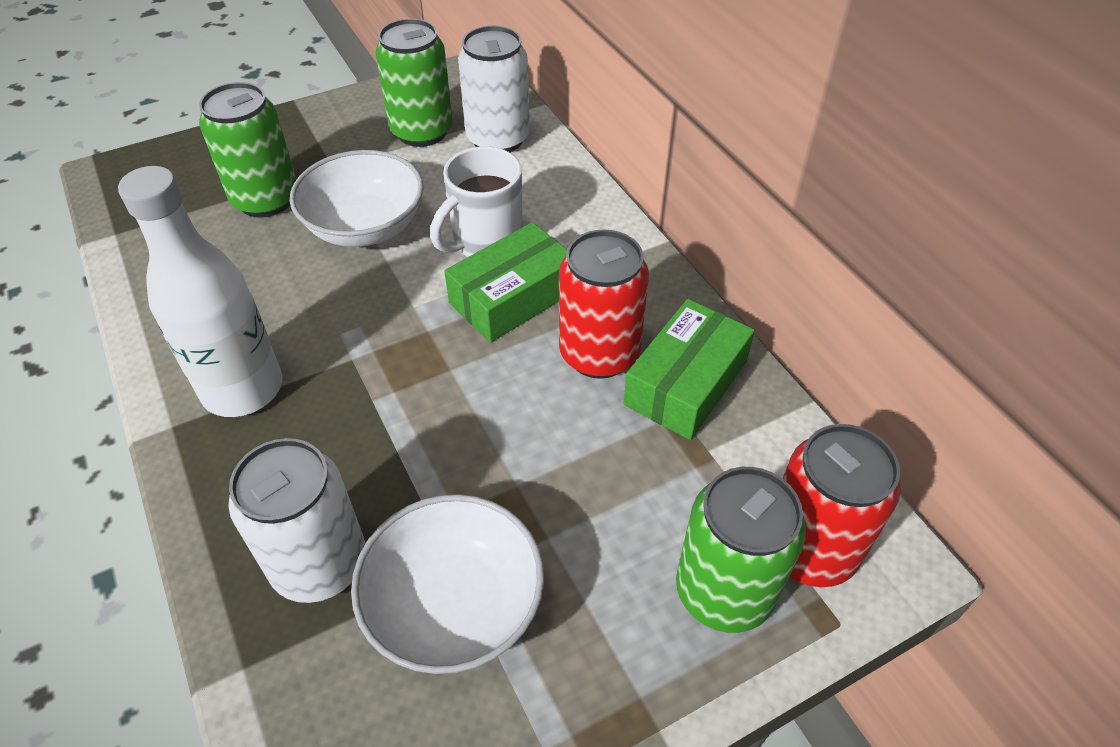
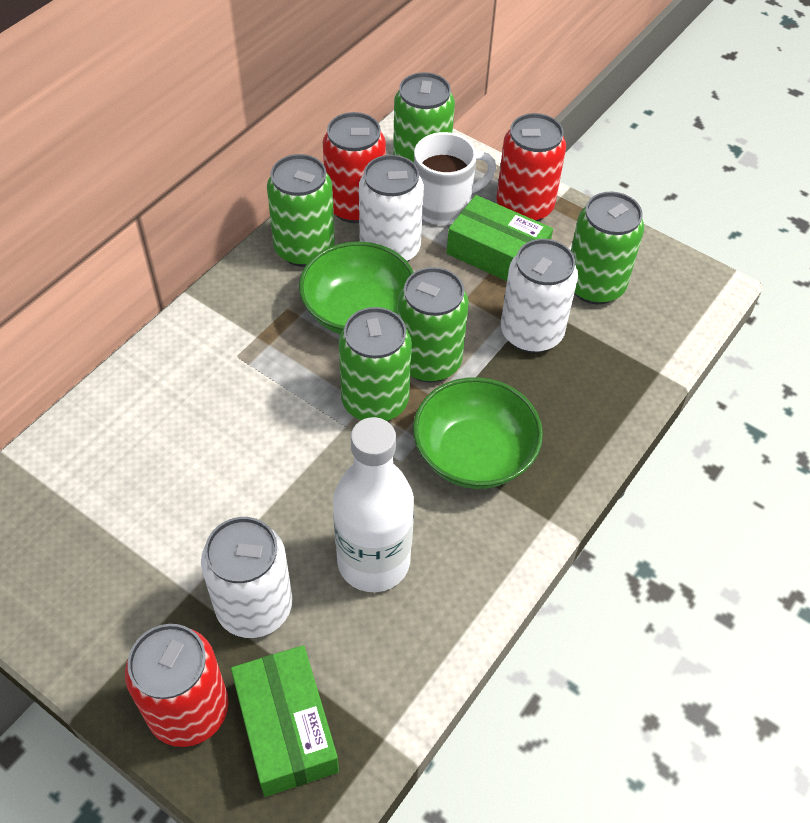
green bowl: none = 0 -> [299,241,414,334] [413,377,543,489] = 2
green can: [199,82,297,218] [376,19,453,147] [676,467,806,633] = 3 -> [267,154,335,267] [339,307,412,421] [393,72,455,163] [397,267,469,383] [571,192,644,304] = 5
red can: [559,229,649,379] [783,424,901,587] = 2 -> [125,624,229,747] [323,112,386,223] [497,113,566,221] = 3
white bowl: [290,150,423,247] [351,494,544,674] = 2 -> none = 0
white can: [228,438,366,603] [458,26,530,152] = 2 -> [201,517,292,638] [359,155,424,262] [501,239,578,353] = 3

